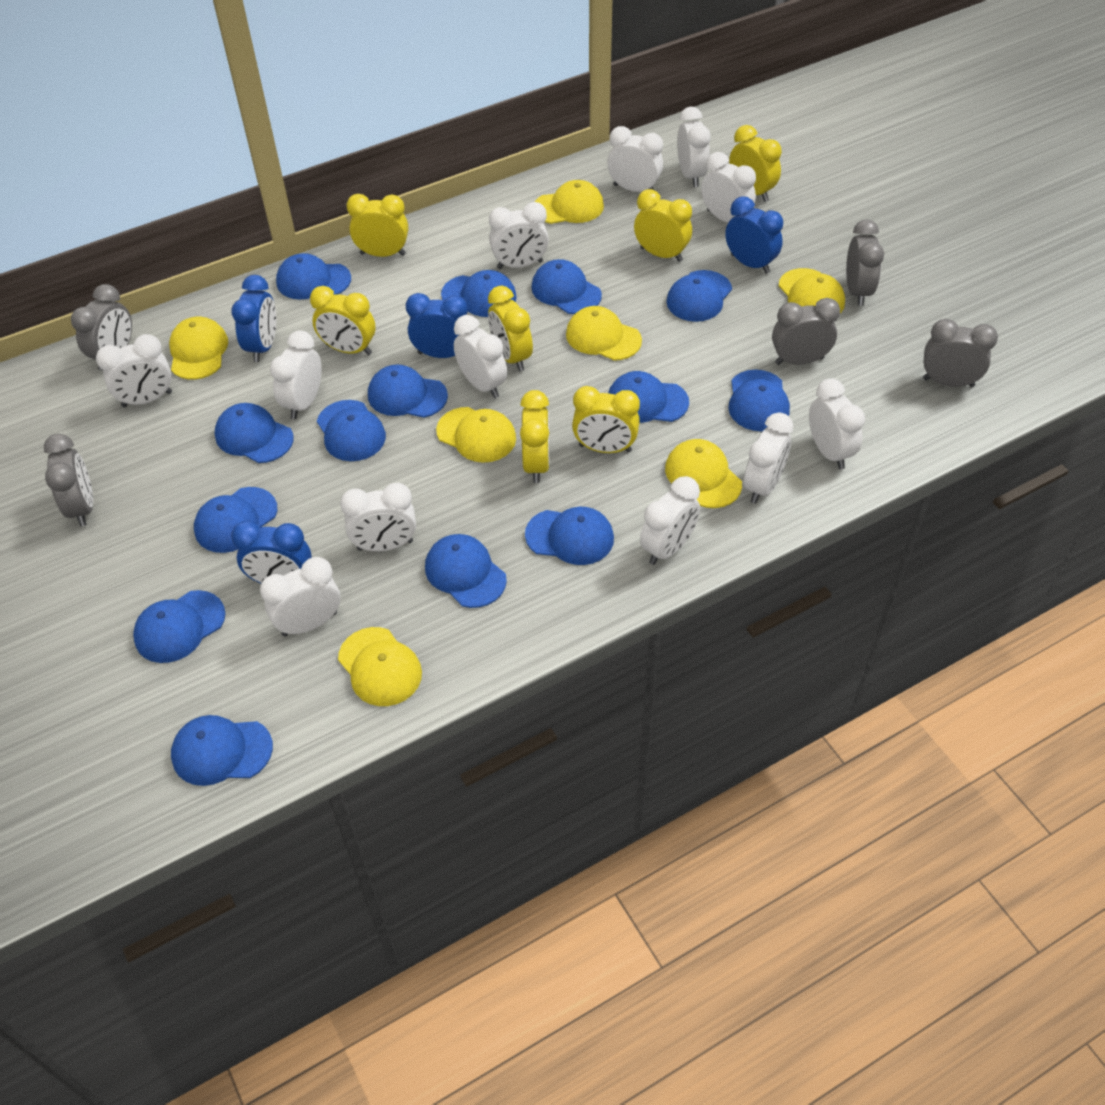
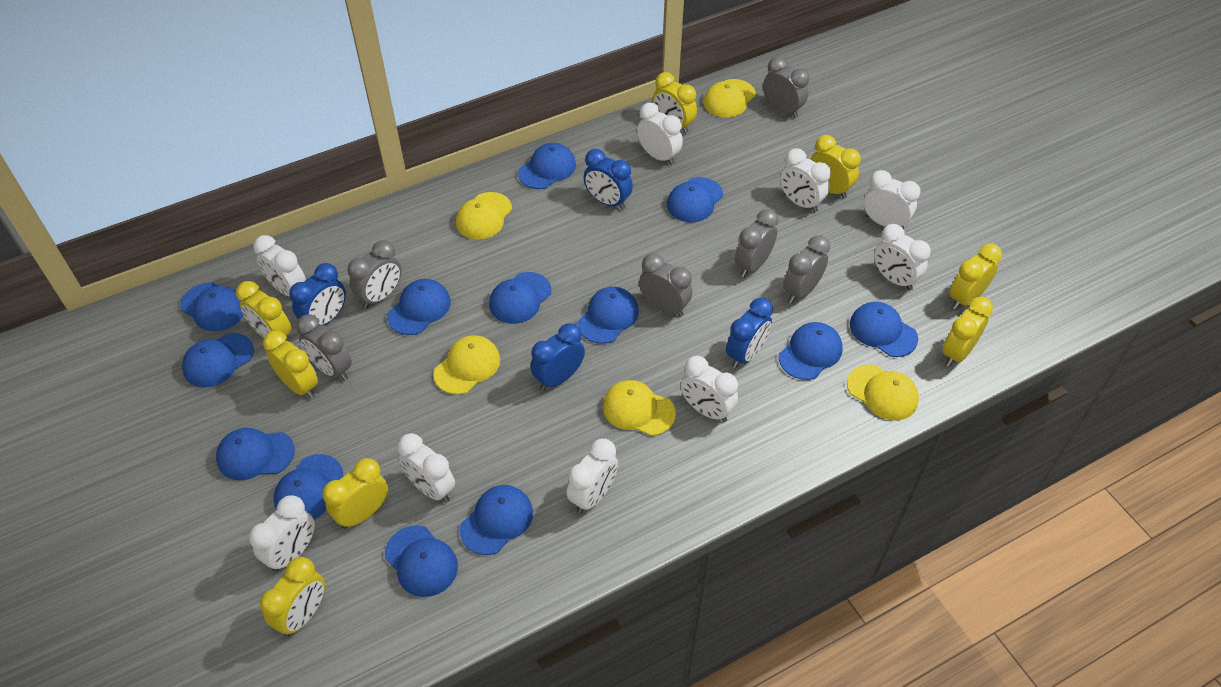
blue cap: [133,590,225,663] [171,715,273,786] [194,487,277,553] [215,403,293,463] [276,253,351,300] [317,400,386,461] [368,365,448,418] [425,534,507,608] [441,270,517,317] [525,507,614,565] [531,259,602,314] [608,371,689,423] [666,270,732,322] [728,370,790,431] = 14 -> [180,282,244,331] [182,333,254,387] [216,428,295,480] [274,454,343,519] [385,525,458,597] [387,279,451,335] [460,485,533,555] [489,272,552,324] [518,143,576,189] [578,287,639,344] [667,177,723,222] [779,322,843,380] [850,302,918,357] = 13
grey clock: [44,434,93,526] [71,284,132,370] [772,298,840,365] [846,219,884,306] [923,319,998,387] = 5 -> [296,314,352,381] [348,240,402,308] [639,253,692,317] [735,209,778,277] [763,57,809,118] [783,235,830,304] = 6
white clock: [96,334,172,407] [260,557,340,637] [270,330,322,419] [340,483,416,551] [454,315,507,398] [489,202,549,269] [607,126,663,192] [640,476,700,565] [677,107,711,187] [701,152,756,222] [744,412,794,504] [809,378,865,469] = 12 -> [249,495,315,572] [253,235,306,296] [398,433,455,503] [567,439,618,513] [637,103,683,165] [681,356,738,422] [780,148,831,212] [864,170,921,230] [874,224,931,290] = 9
yellow cap: [169,317,228,380] [338,627,422,706] [436,407,516,463] [535,180,604,224] [566,306,642,361] [665,439,742,508] [779,268,845,313] = 7 -> [434,335,500,394] [456,192,512,240] [603,380,676,436] [704,79,756,117] [847,364,919,420] = 5
yellow clock: [310,286,375,355] [347,194,408,257] [488,286,533,371] [520,390,550,483] [572,386,640,453] [634,189,692,262] [729,125,782,202] = 7 -> [236,281,291,338] [260,557,325,637] [263,331,318,399] [322,458,388,529] [653,72,697,134] [811,135,861,198] [942,297,993,367] [950,243,1002,309] = 8

